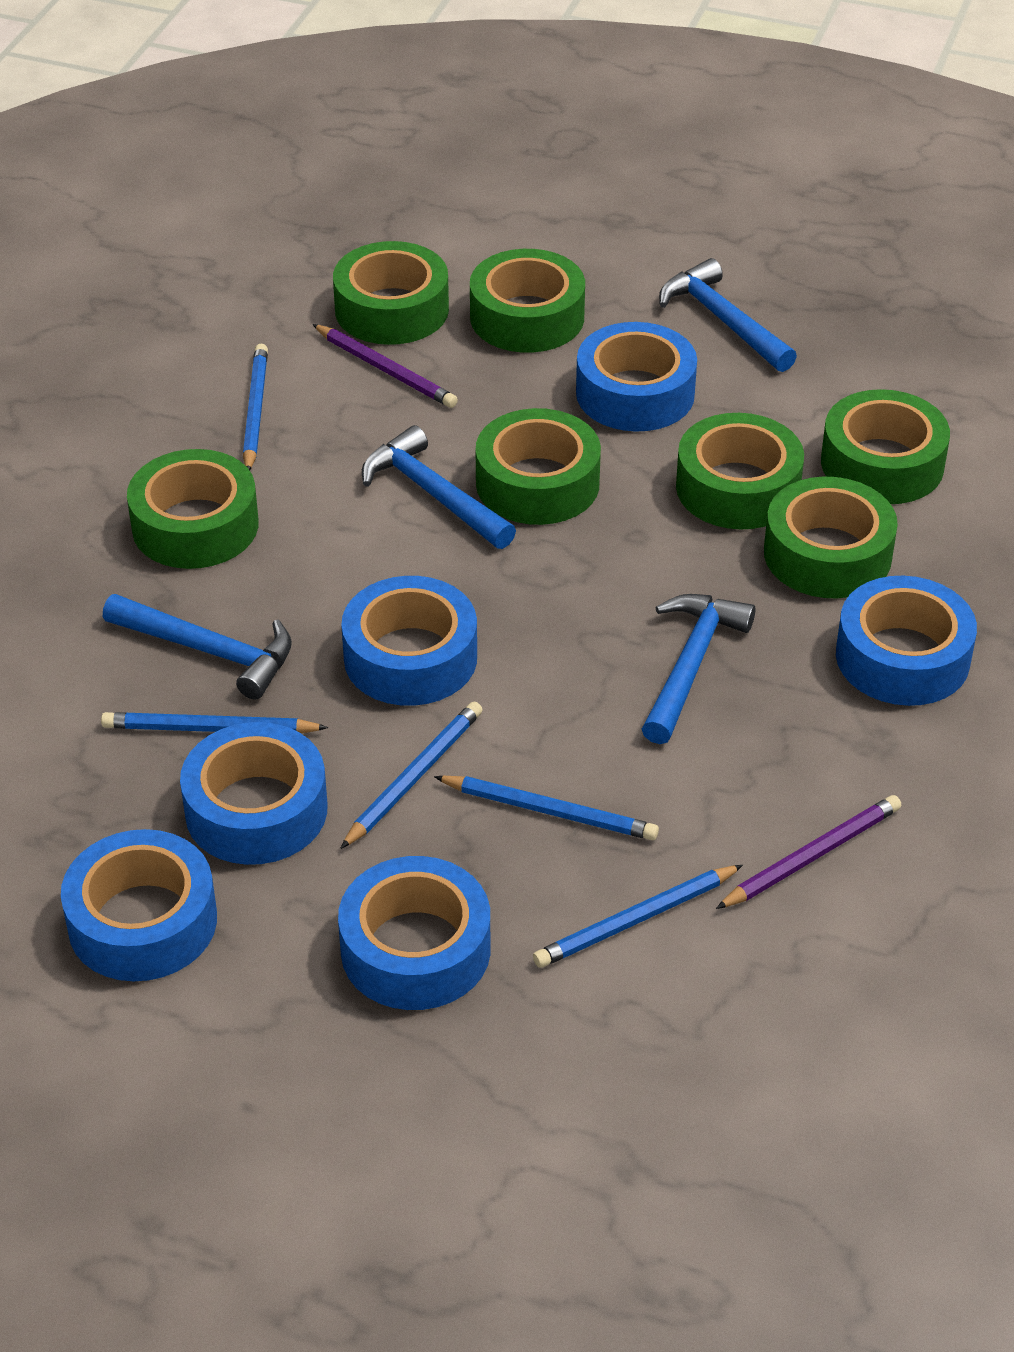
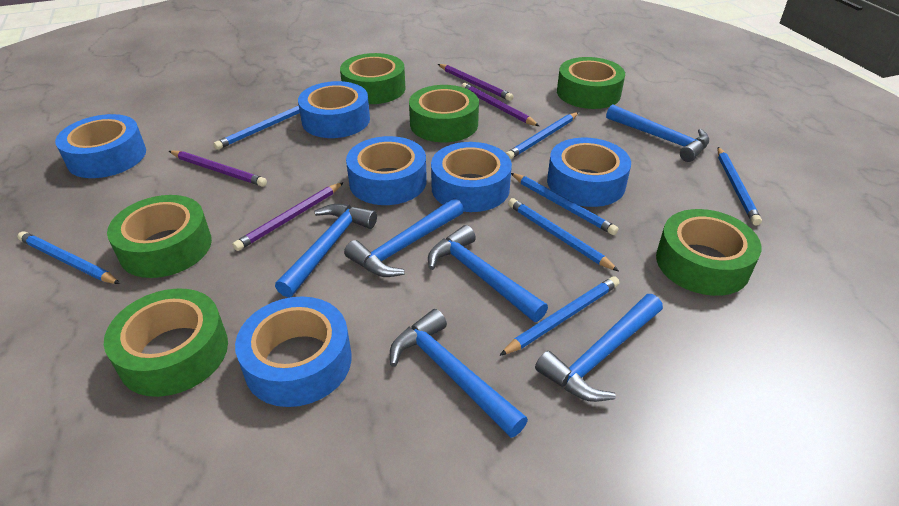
blue hammer: [103,594,292,699] [362,425,516,549] [642,594,756,744] [659,258,797,372] = 4 -> [275,204,377,298] [344,198,464,277] [390,309,528,438] [428,225,548,322] [535,294,663,402] [606,105,709,162] = 6
blue pencil: [101,712,328,733] [243,344,268,471] [340,702,482,849] [434,776,659,840] [533,865,743,968] = 5 -> [17,231,120,284] [213,105,300,150] [499,276,619,356] [506,112,579,159] [508,198,619,271] [511,173,618,235] [717,147,762,225] = 7
green tape: [127,449,258,569] [333,241,449,345] [470,249,585,353] [476,408,601,525] [676,413,804,529] [764,477,898,598] [821,389,950,504] = 7 -> [104,288,228,397] [107,195,212,278] [340,53,405,104] [409,85,479,142] [557,57,625,109] [656,209,762,296] = 6
purple pencil: [312,324,458,408] [716,795,901,909] = 2 -> [169,151,267,187] [232,182,344,251] [438,64,513,101] [461,83,539,126] = 4

